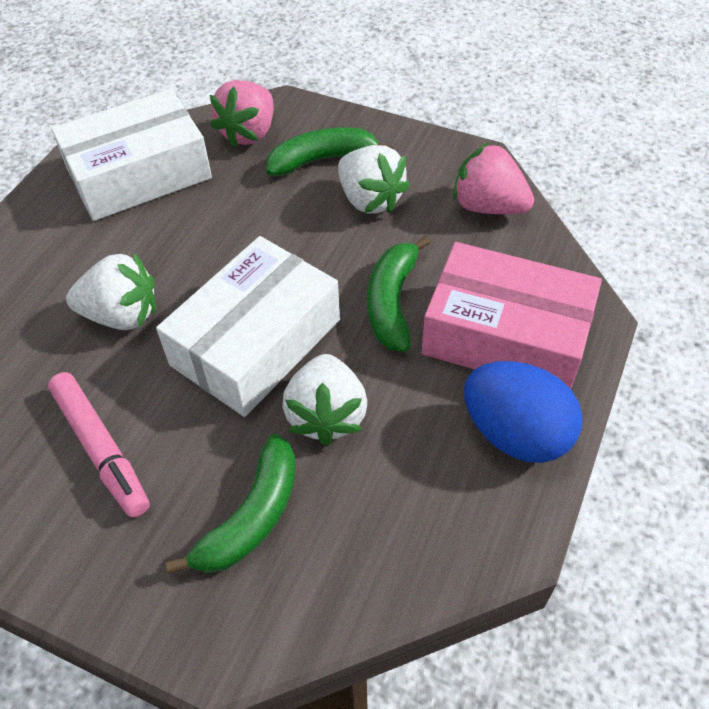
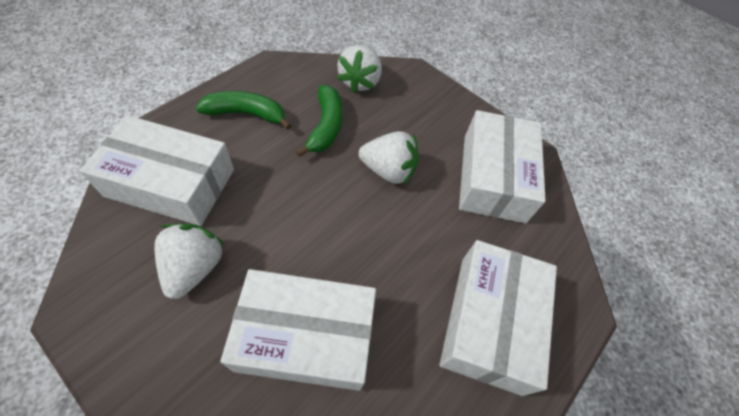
blue egg: [464,361,582,463] = 1 -> none = 0
green banana: [166,434,296,574] [266,128,393,176] [367,236,430,352] = 3 -> [196,91,292,130] [296,85,343,157] = 2
pink box: [421,242,602,389] = 1 -> none = 0
pink marker: [48,372,150,518] = 1 -> none = 0
pink strawberry: [210,80,273,148] [453,142,534,214] = 2 -> none = 0
white box: [51,89,212,221] [156,236,340,417] = 2 -> [80,115,234,226] [220,269,376,391] [439,240,557,396] [459,110,546,223] = 4

